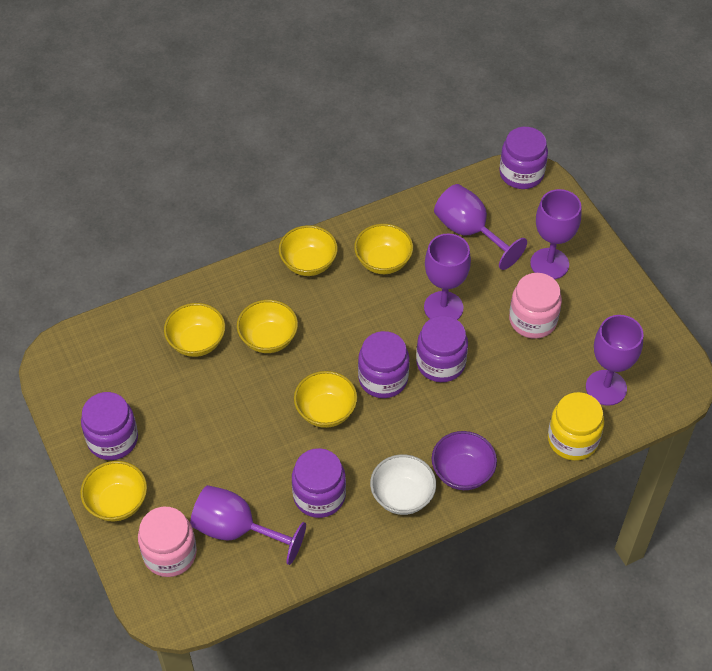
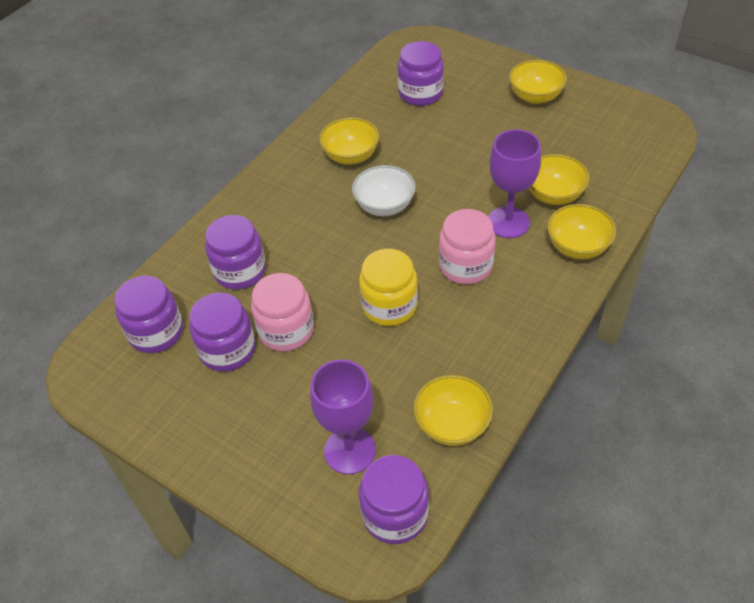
purple bowl: [432,431,497,490] = 1 -> none = 0
purple goblet: [190,485,306,565] [424,233,471,320] [434,184,527,270] [530,189,581,279] [586,315,643,406] = 5 -> [310,360,376,474] [488,129,541,238] = 2
yellow bowl: [80,461,147,521] [164,303,225,357] [237,300,298,353] [279,225,338,276] [294,371,357,428] [354,224,413,274] = 6 -> [319,117,379,165] [414,375,493,446] [509,60,567,104] [529,154,590,205] [547,204,616,259] = 5

